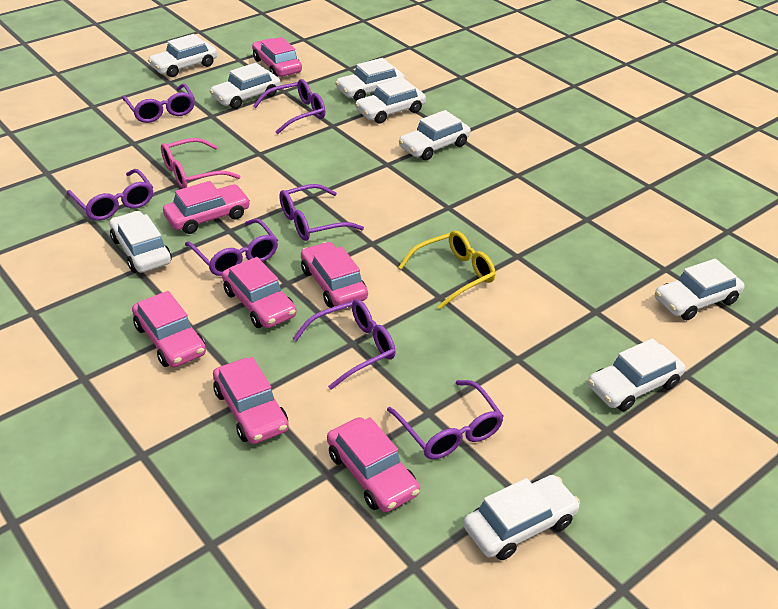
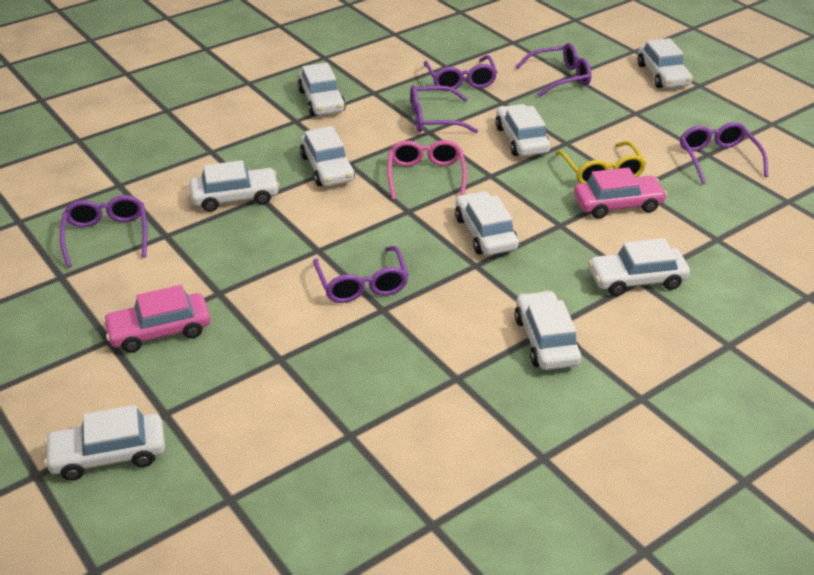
pink car: [132,291,206,367] [163,181,250,234] [213,357,289,444] [222,257,297,328] [252,37,302,77] [301,242,368,307] [327,417,420,512] = 7 -> [103,285,211,353] [574,167,667,219] = 2
purple glasses: [67,169,153,221] [122,84,195,123] [185,218,278,276] [253,79,325,134] [279,184,364,241] [293,299,396,390] [387,380,504,459] = 7 -> [60,195,147,267] [313,246,408,303] [410,85,478,133] [424,55,497,91] [515,43,592,97] [680,122,768,184] = 6

